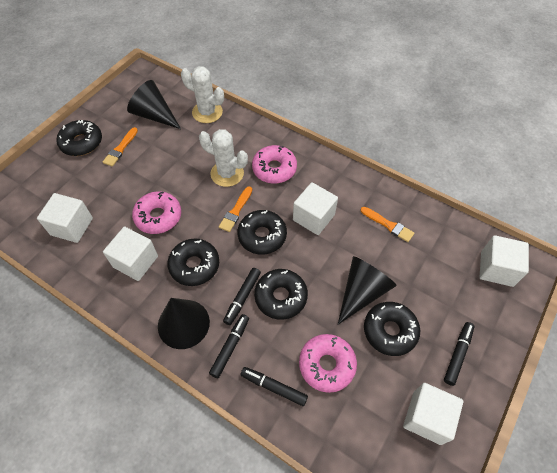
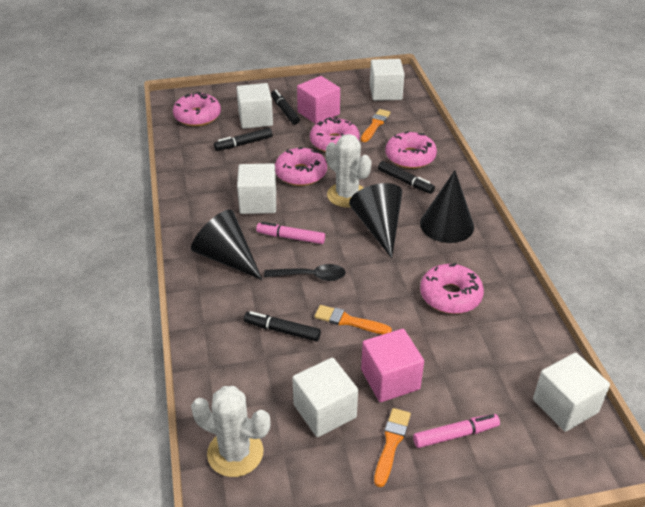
black donut: [57,120,102,156] [167,238,219,286] [238,210,287,255] [254,269,308,320] [364,302,420,356] = 5 -> none = 0
black spoon: none = 0 -> [264,264,346,281] = 1
pink cube: none = 0 -> [297,76,340,124] [361,329,424,402] = 2
pink donut: [132,191,181,234] [252,145,297,184] [299,334,357,393] = 3 -> [173,92,221,126] [275,147,327,186] [310,117,360,152] [385,131,437,169] [420,263,484,314] = 5
pink marker: none = 0 -> [256,222,325,244] [413,414,500,448] = 2

